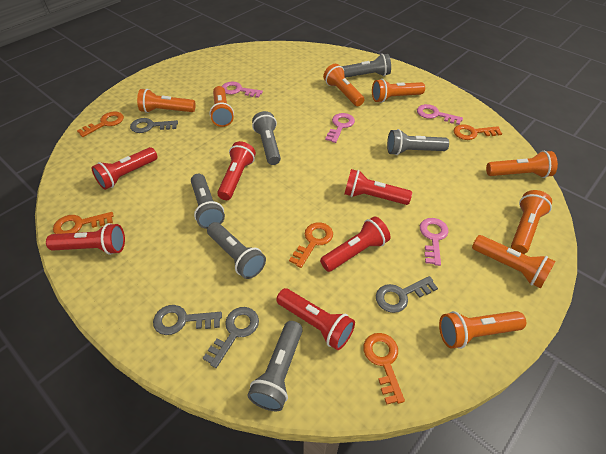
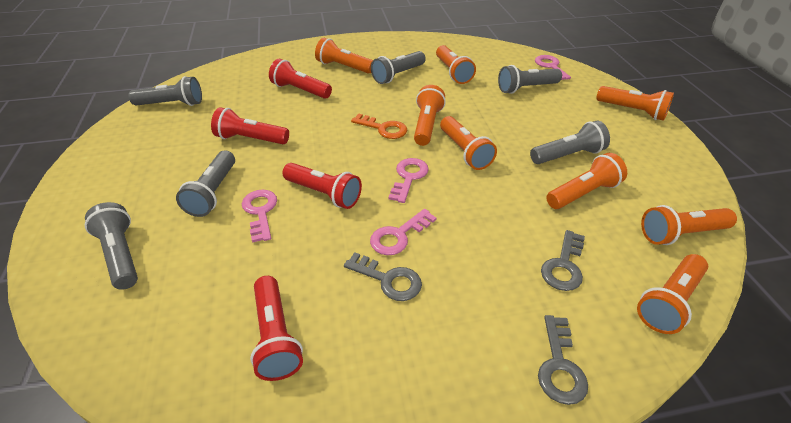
grey key: [130,118,178,133] [153,305,222,335] [203,307,259,368] [376,276,438,313] = 4 -> [344,252,422,301] [538,315,588,405] [541,230,585,291] = 3
orange key: [53,212,113,234] [77,111,124,137] [289,222,333,268] [363,333,405,405] [453,124,502,140] = 5 -> [351,114,407,139] = 1
red flashlight: [46,223,125,255] [91,147,158,190] [217,141,256,200] [276,288,355,350] [320,216,390,272] [344,169,412,205] = 6 -> [211,107,289,144] [250,276,303,381] [269,59,332,99] [282,163,362,209] = 4

